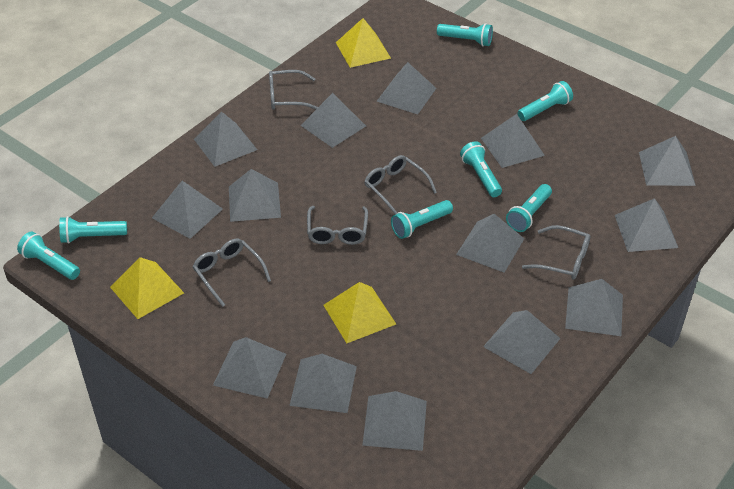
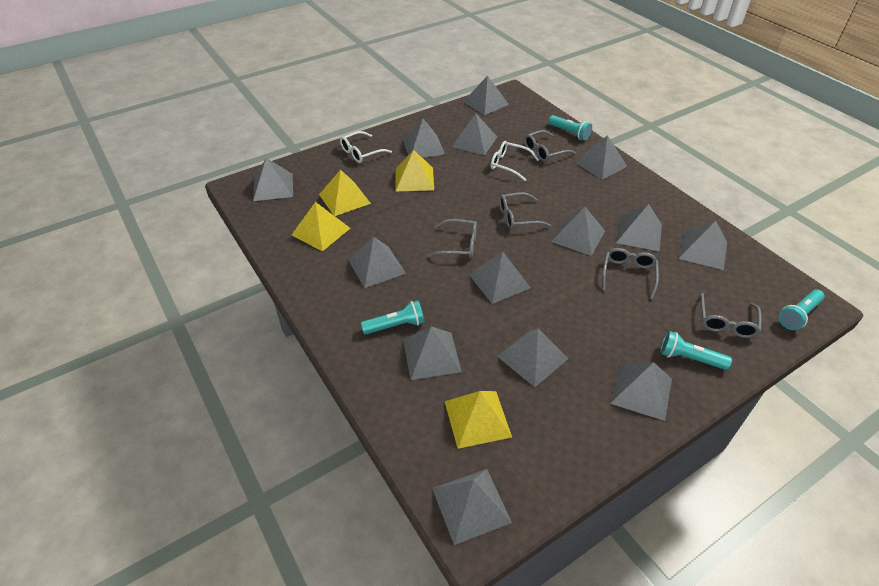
turquoise flashlight: [17,232,80,280] [59,216,127,243] [391,200,453,239] [437,23,493,46] [460,141,502,197] [506,184,552,232] [518,81,573,121] = 7 -> [361,300,424,335] [548,115,592,140] [660,331,732,370] [779,290,825,330] = 4
white glasses: none = 0 -> [340,131,392,163] [491,141,539,181] = 2
yellow pyramid: [110,257,184,319] [323,282,396,343] [336,18,391,68] = 3 -> [292,202,350,251] [319,170,371,216] [395,150,434,191] [445,391,512,449] = 4

